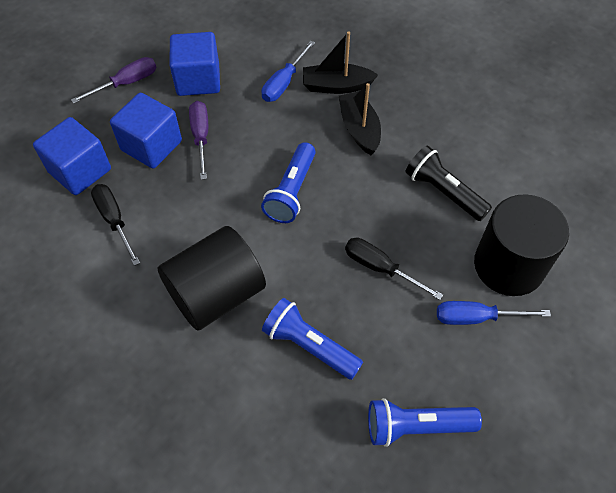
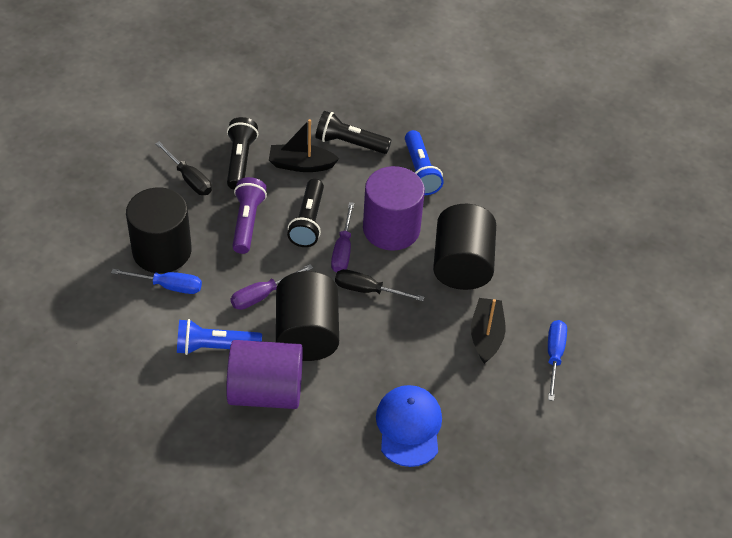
black cylinder: [157,226,266,331] [474,194,569,296] = 2 -> [126,187,192,273] [276,271,339,361] [433,204,496,290] = 3
black flashlight: [405,145,492,221] = 1 -> [227,117,258,189] [287,179,324,247] [315,111,391,154] = 3
blue cap: none = 0 -> [376,385,442,467] = 1
blue cube: [33,117,111,195] [110,93,182,168] [170,32,220,96] = 3 -> none = 0
blue flashlight: [261,142,316,223] [262,298,363,380] [368,398,482,447] = 3 -> [177,319,262,355] [405,130,444,195] = 2
purple cylinder: none = 0 -> [226,340,303,409] [363,166,425,251] = 2
purple flashlight: none = 0 -> [232,177,267,254] = 1

